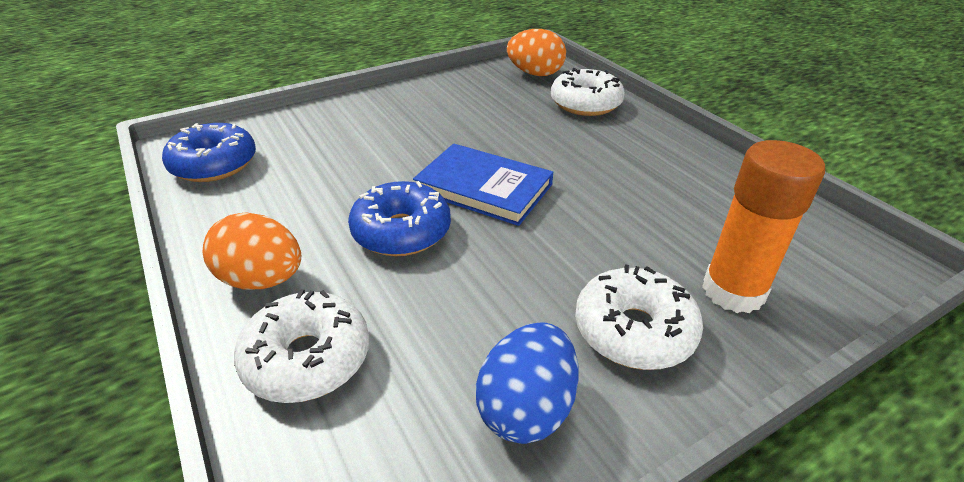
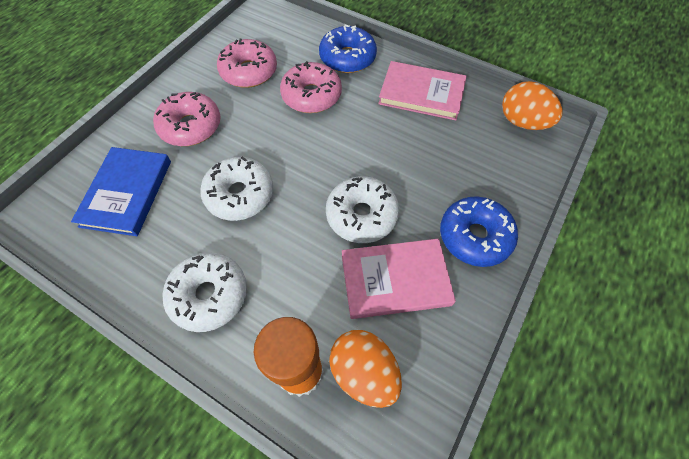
blue egg: [476,322,579,444] = 1 -> none = 0
pink book: none = 0 -> [342,239,456,319] [378,61,467,120] = 2
pink donut: none = 0 -> [153,92,221,146] [217,38,277,88] [280,61,342,113] = 3

